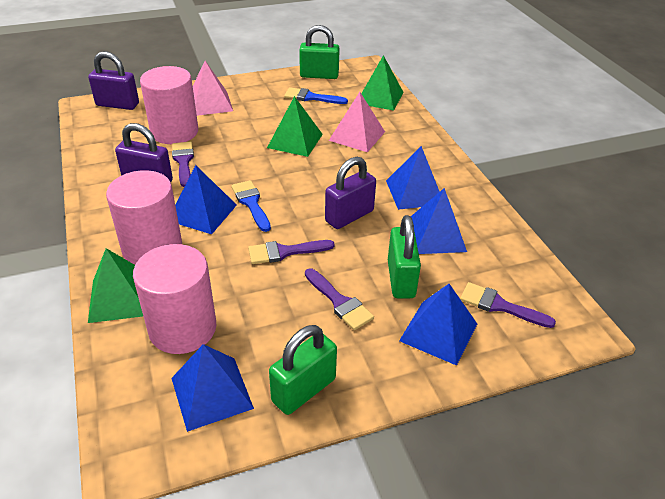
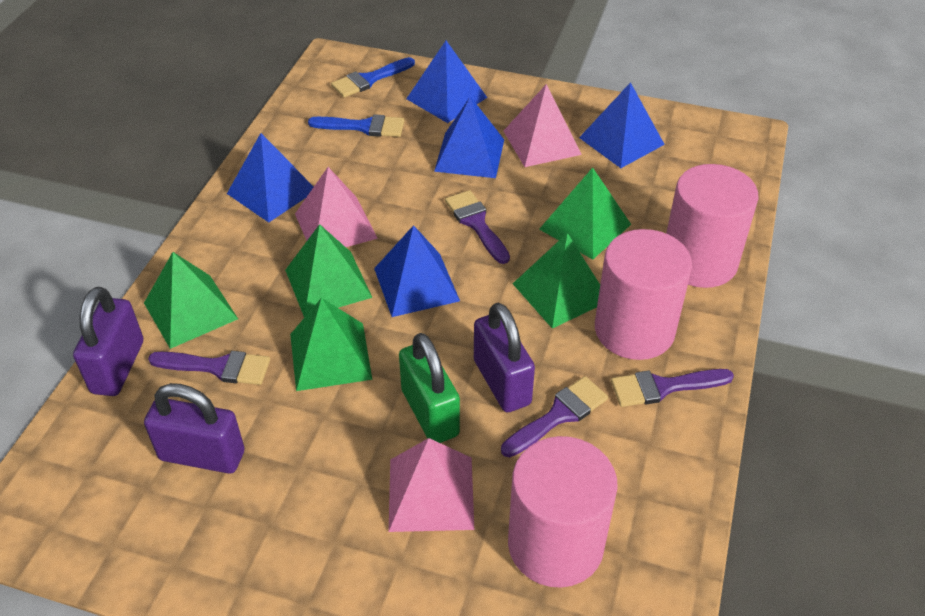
green padlock: [269,325,337,415] [299,25,340,79] [388,215,421,298] = 3 -> [399,333,460,443] = 1
green pyramid: [88,248,143,323] [267,96,323,157] [361,55,403,111] = 3 -> [144,252,238,349] [285,224,372,317] [290,298,372,391] [513,233,600,329] [539,168,631,260] = 5
pink pyramid: [193,61,233,116] [329,92,385,152] = 2 -> [295,167,378,247] [389,438,474,532] [504,84,582,167] = 3

